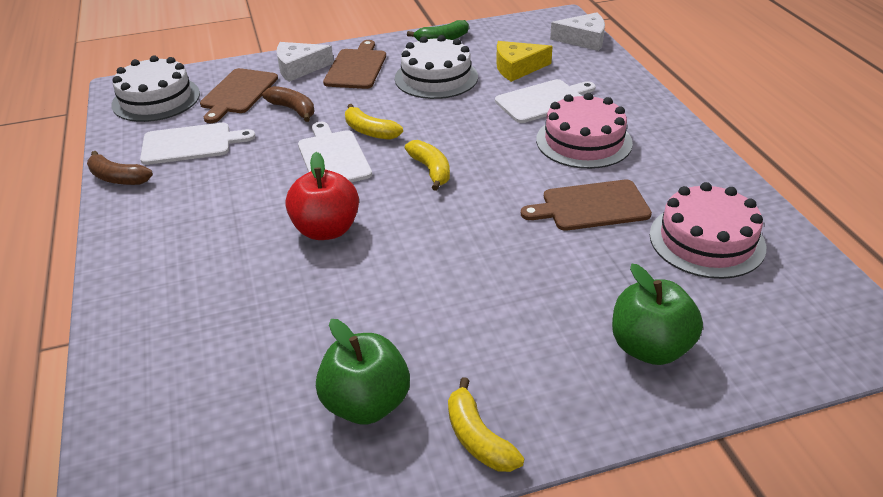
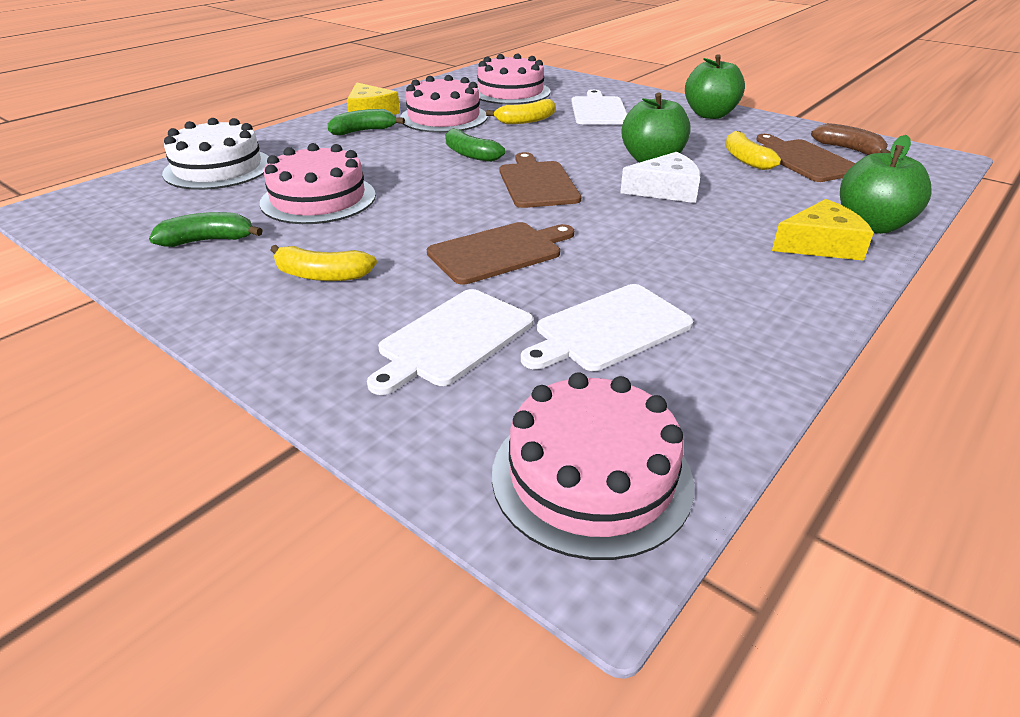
brown banana: [87,151,153,185] [262,86,314,122] = 2 -> [811,123,890,155] = 1
green apple: [316,319,410,425] [612,264,703,365] = 2 -> [621,93,691,163] [685,54,745,119] [840,135,932,234] = 3
green banana: [407,20,469,41] = 1 -> [149,212,263,247] [328,109,405,135] [445,128,505,162] = 3
pink cake: [536,93,633,169] [650,182,766,279] = 2 -> [260,143,376,224] [400,75,488,133] [478,54,551,104] [492,372,694,560] = 4
red apple: [285,152,359,240] = 1 -> none = 0
white cake: [111,55,200,122] [395,35,478,99] = 2 -> [162,118,269,190] = 1
white cheese: [276,42,334,82] [550,12,605,51] = 2 -> [620,152,700,203] = 1
yellow cheese: [496,41,553,82] = 1 -> [347,82,400,115] [772,199,874,261] = 2

